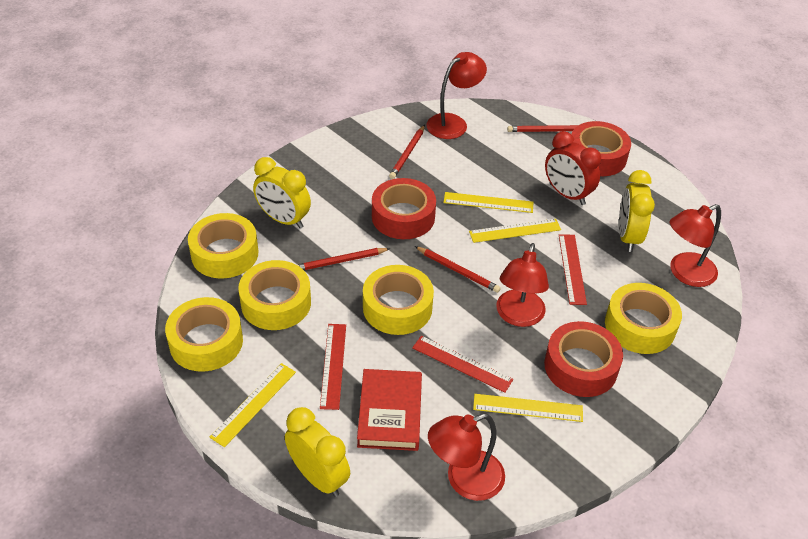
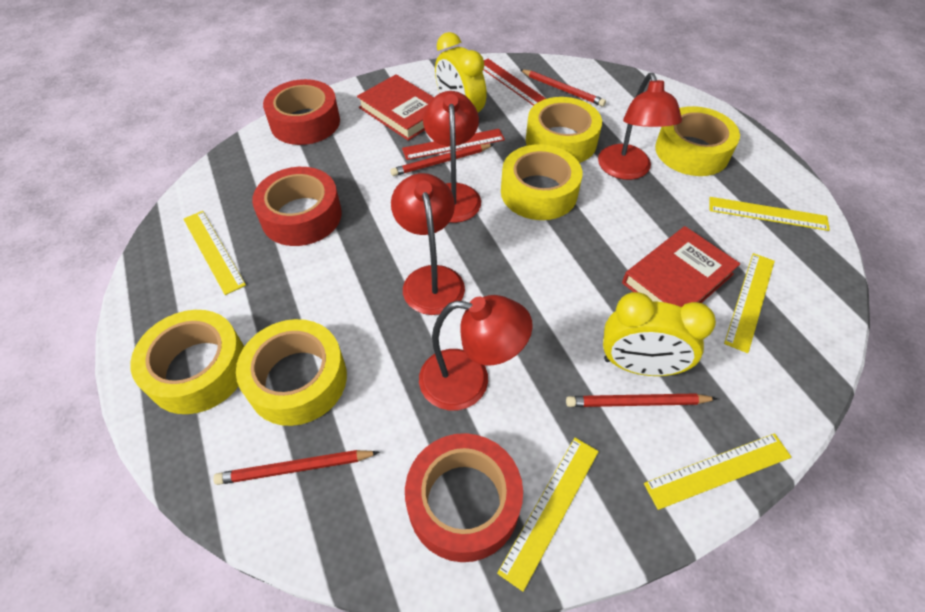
red book: [357,369,422,451] = 1 -> [357,74,434,141] [622,226,740,307] = 2
red clock: [545,131,601,205] = 1 -> none = 0
red ruler: [320,324,346,410] [412,336,513,393] [559,234,587,305] = 3 -> [402,129,505,160] [483,59,546,106] = 2
yellow clock: [253,157,311,228] [285,407,350,497] [619,170,655,252] = 3 -> [435,32,487,113] [603,292,716,376] = 2
yellow ruler: [210,363,296,447] [443,192,533,213] [469,219,561,243] [473,394,583,422] = 4 -> [183,211,246,295] [497,438,599,592] [644,433,792,510] [709,197,830,231] [724,253,775,353] = 5

